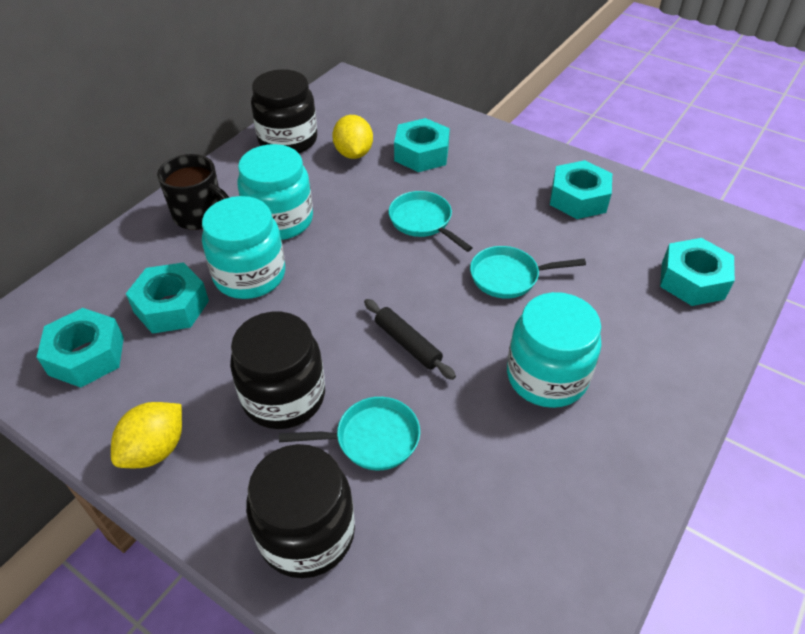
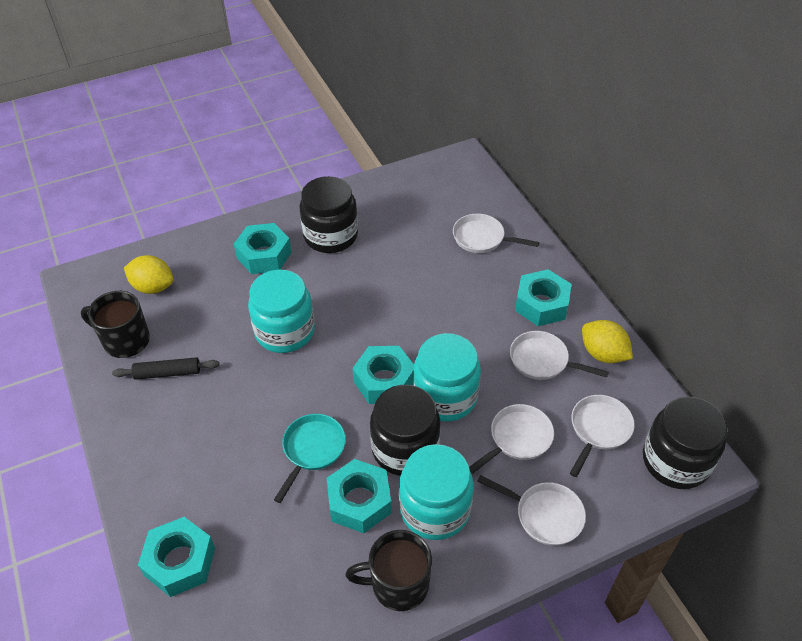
black mug: [157,154,230,230] = 1 -> [81,291,150,358] [345,530,432,611] = 2
turquoise pan: [279,397,420,470] [389,191,473,252] [470,246,586,298] = 3 -> [274,414,346,503] = 1
white pan: none = 0 -> [453,214,539,253] [469,404,554,474] [477,475,586,546] [510,331,609,380] [570,395,635,477] = 5

